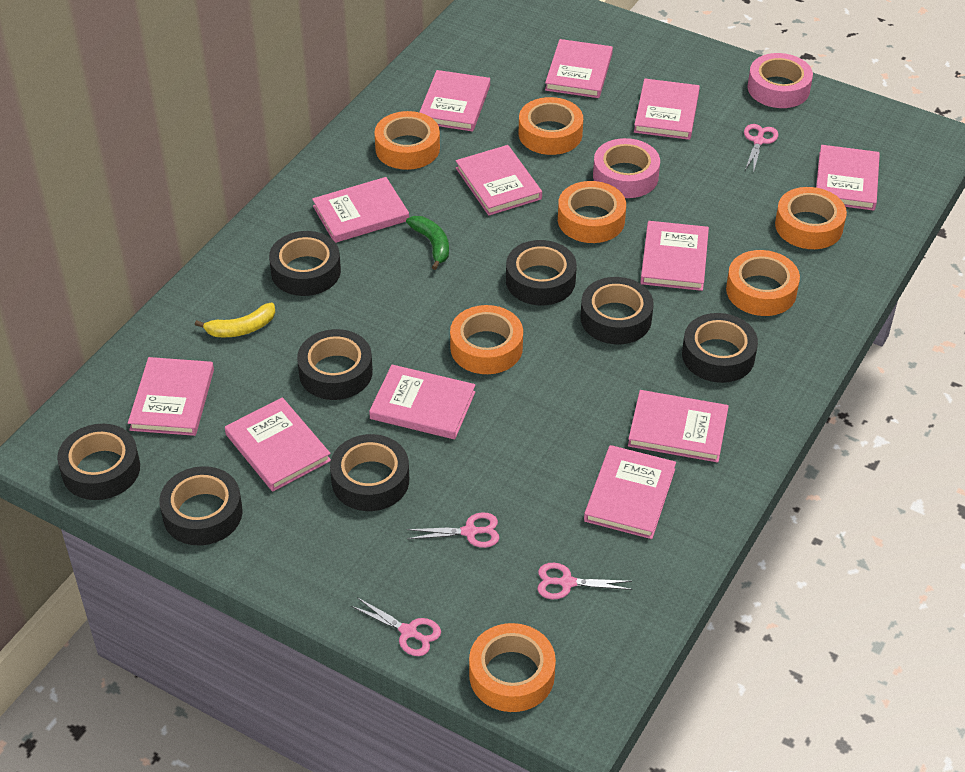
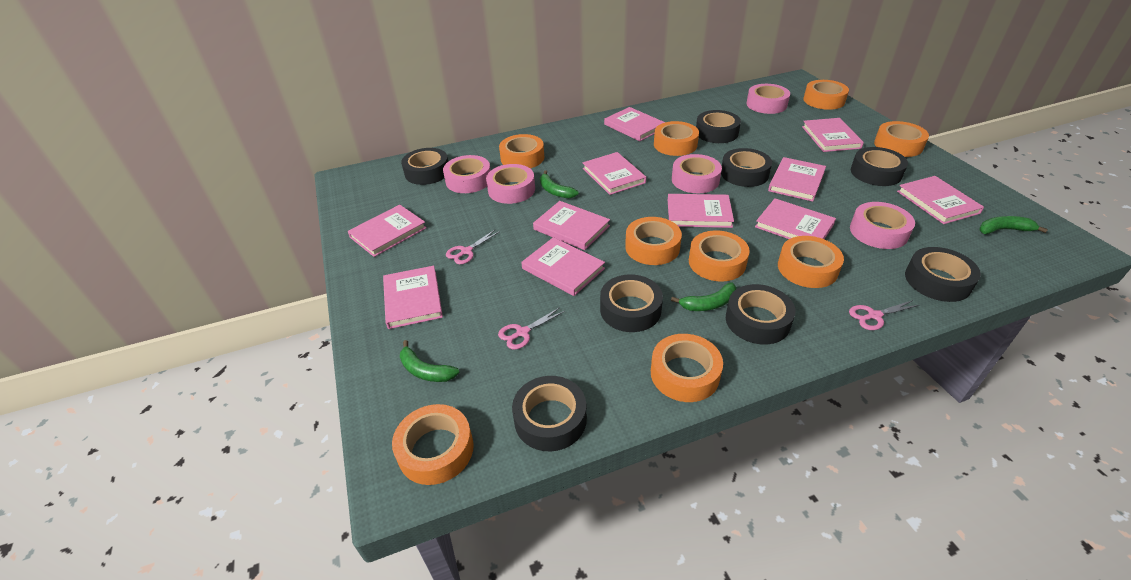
green banana: [406,216,449,270] = 1 -> [400,340,459,382] [540,171,579,198] [671,282,736,311] [979,216,1048,234] = 4
orange tape: [374,111,440,170] [450,305,523,374] [469,623,556,712] [519,97,583,155] [558,181,626,243] [726,250,800,316] [775,187,847,249] = 7 -> [392,404,474,485] [499,134,544,168] [625,217,682,265] [651,334,723,402] [654,121,699,156] [689,230,750,281] [778,236,844,288] [803,80,849,110] [874,121,929,157] = 9
pink book: [128,357,214,436] [225,397,331,491] [312,177,409,243] [369,365,475,439] [420,70,490,132] [456,145,542,216] [545,39,613,98] [584,445,676,539] [628,390,729,463] [634,79,700,140] [640,221,709,291] [816,145,880,211] = 12 -> [348,205,427,257] [383,266,443,329] [521,237,605,296] [533,201,610,250] [583,152,646,195] [604,107,665,141] [668,194,734,228] [755,198,836,239] [768,157,826,202] [802,118,864,152] [897,176,984,224] = 11
pink scissors: [351,597,441,656] [406,513,499,548] [537,563,632,599] [744,124,778,173] = 4 -> [446,230,500,264] [498,307,565,350] [849,300,920,330] = 3
pink tape: [593,138,660,198] [747,53,813,108] = 2 -> [443,155,491,193] [486,164,535,204] [672,154,722,193] [746,84,790,114] [850,202,915,249] = 5
yellow banana: [195,303,276,337] = 1 -> none = 0

